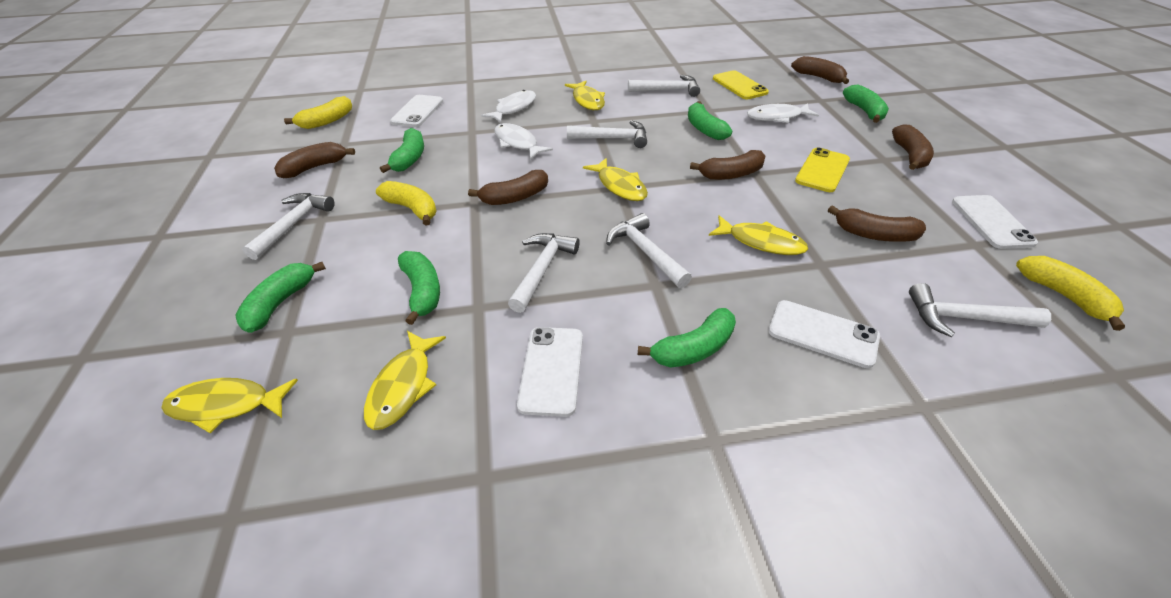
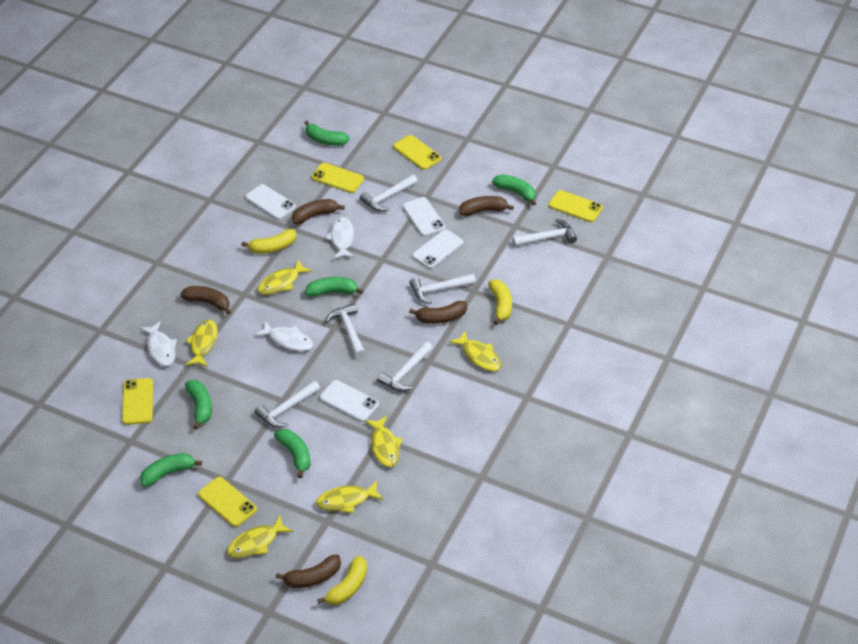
brown banana: [274,142,355,178] [468,170,548,205] [690,150,765,180] [791,56,849,84] [828,205,926,242] [892,124,934,170] = 6 -> [180,286,231,314] [276,554,341,588] [292,199,345,224] [409,301,467,324] [459,196,514,216] = 5
yellow fish: [161,378,298,434] [364,331,446,430] [565,81,605,110] [583,158,648,201] [709,215,808,255] = 5 -> [185,320,218,367] [227,515,293,558] [258,259,312,295] [316,481,383,513] [365,416,402,467] [449,331,501,371] = 6
yellow phone: [713,70,769,99] [795,147,850,192] = 2 -> [122,378,153,425] [198,477,257,527] [311,163,364,193] [393,135,441,170] [549,190,603,222] = 5

